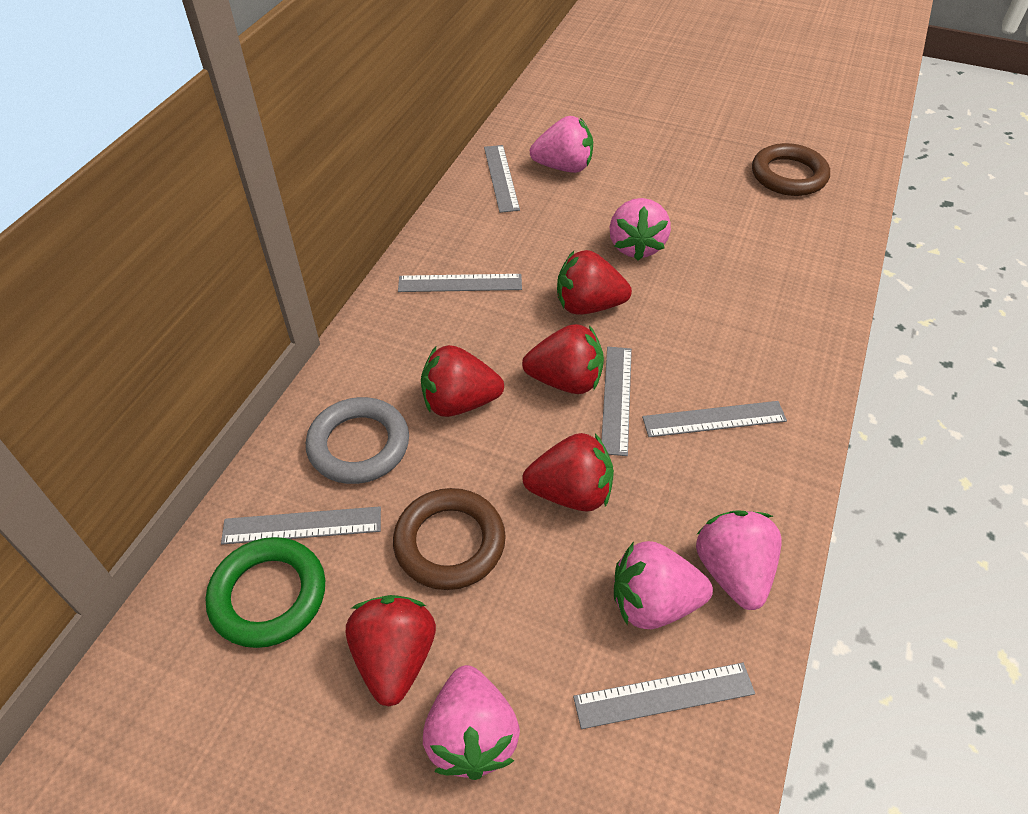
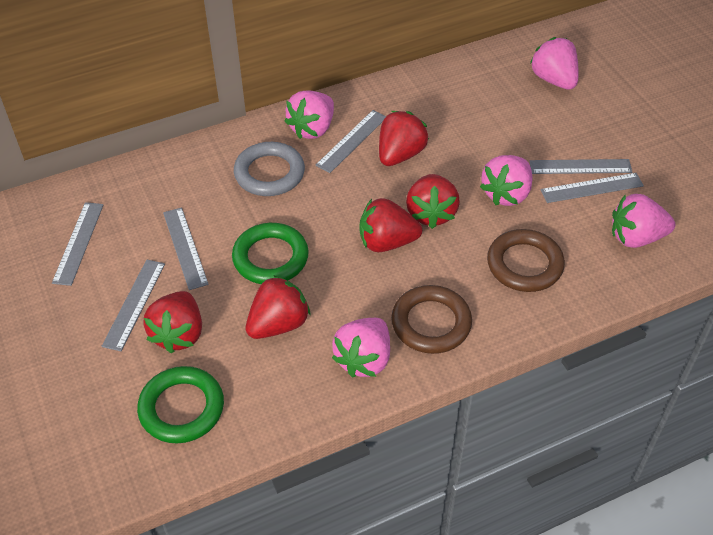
green ring: [205,537,325,648] = 1 -> [137,366,224,443] [232,223,309,284] = 2

